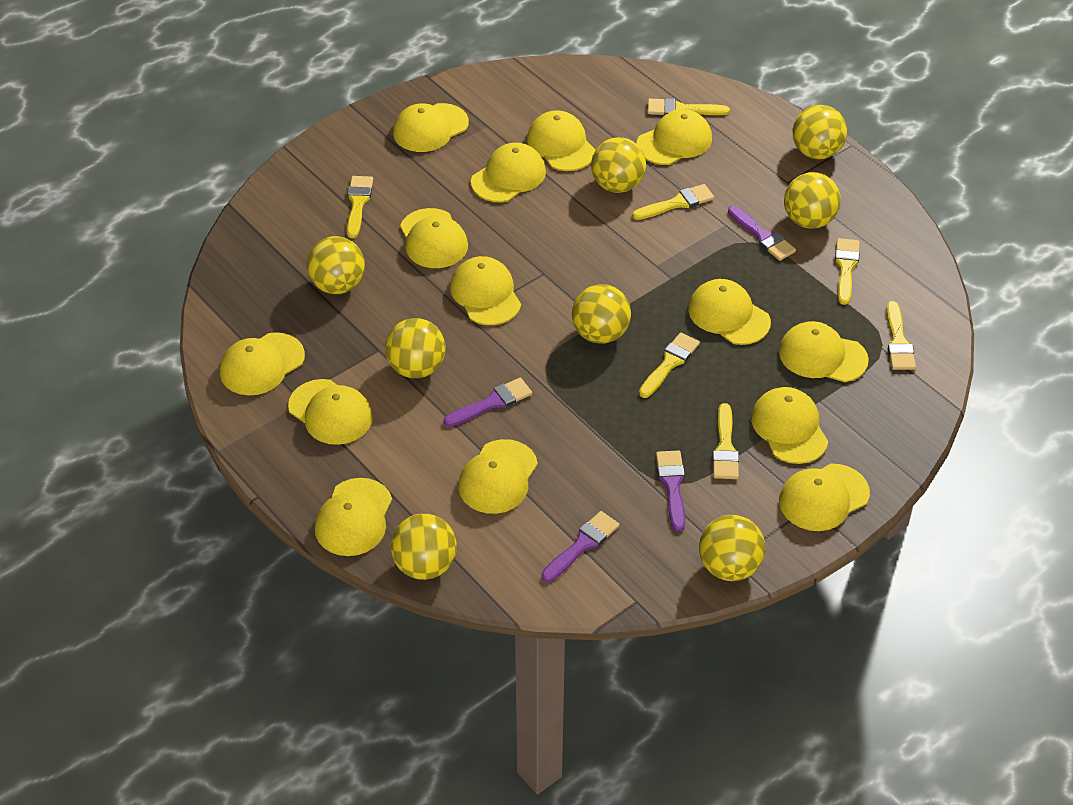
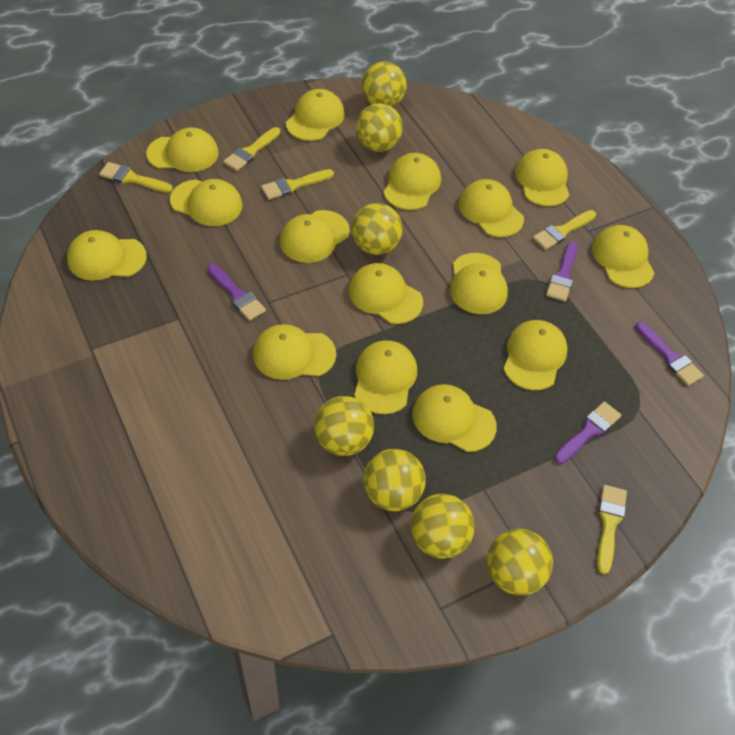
yellow ball: [307,236,365,294] [385,318,446,378] [391,513,457,580] [572,284,631,344] [591,137,646,193] [699,515,765,581] [784,172,841,229] [793,105,847,159] = 8 -> [314,396,374,456] [351,203,403,255] [356,103,403,152] [361,61,407,107] [363,449,426,511] [411,494,475,559] [487,529,553,595] = 7
yellow brush: [347,176,373,238] [632,184,714,220] [639,332,700,398] [648,98,730,116] [713,403,739,479] [835,238,860,305] [887,301,916,370] = 7 -> [99,162,173,193] [223,127,280,171] [261,169,334,200] [533,210,596,250] [597,485,627,574] = 5
yellow cap: [220,332,305,395] [288,379,373,445] [315,478,392,556] [393,103,469,152] [400,208,468,268] [450,256,521,325] [458,439,538,514] [471,143,546,202] [527,110,595,171] [637,109,712,165] [688,279,771,345] [751,387,828,464] [779,321,869,382] [779,464,870,531] = 14 -> [67,230,147,281] [146,127,219,172] [170,179,243,226] [253,324,336,380] [280,210,350,263] [286,89,345,141] [349,263,423,324] [354,340,417,414] [383,153,441,210] [412,384,497,452] [450,253,508,314] [459,179,524,237] [504,320,568,390] [515,149,569,206] [592,225,654,288] = 15

